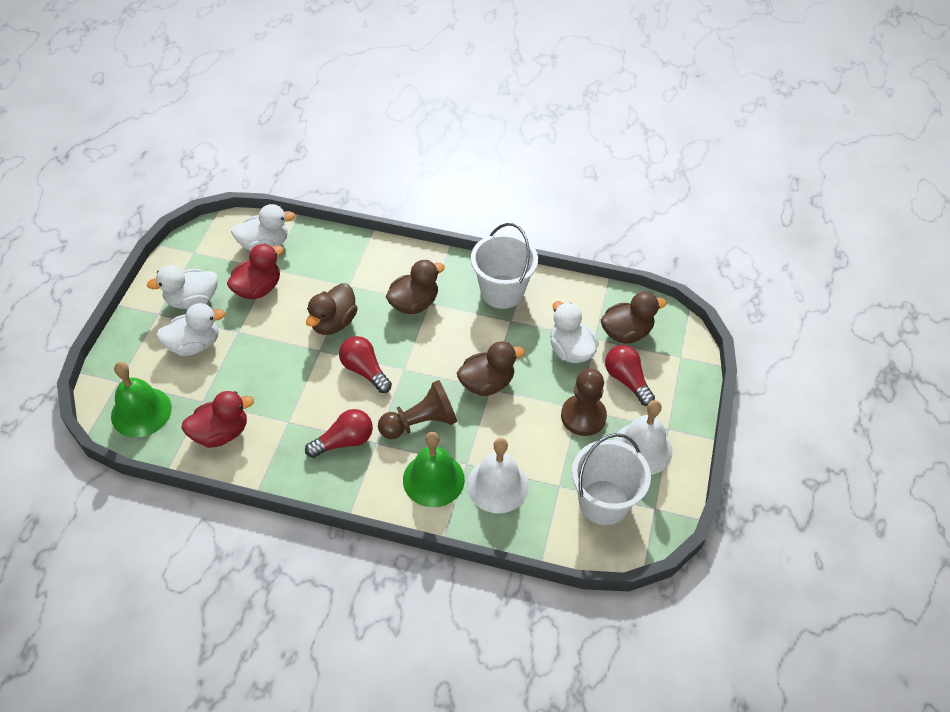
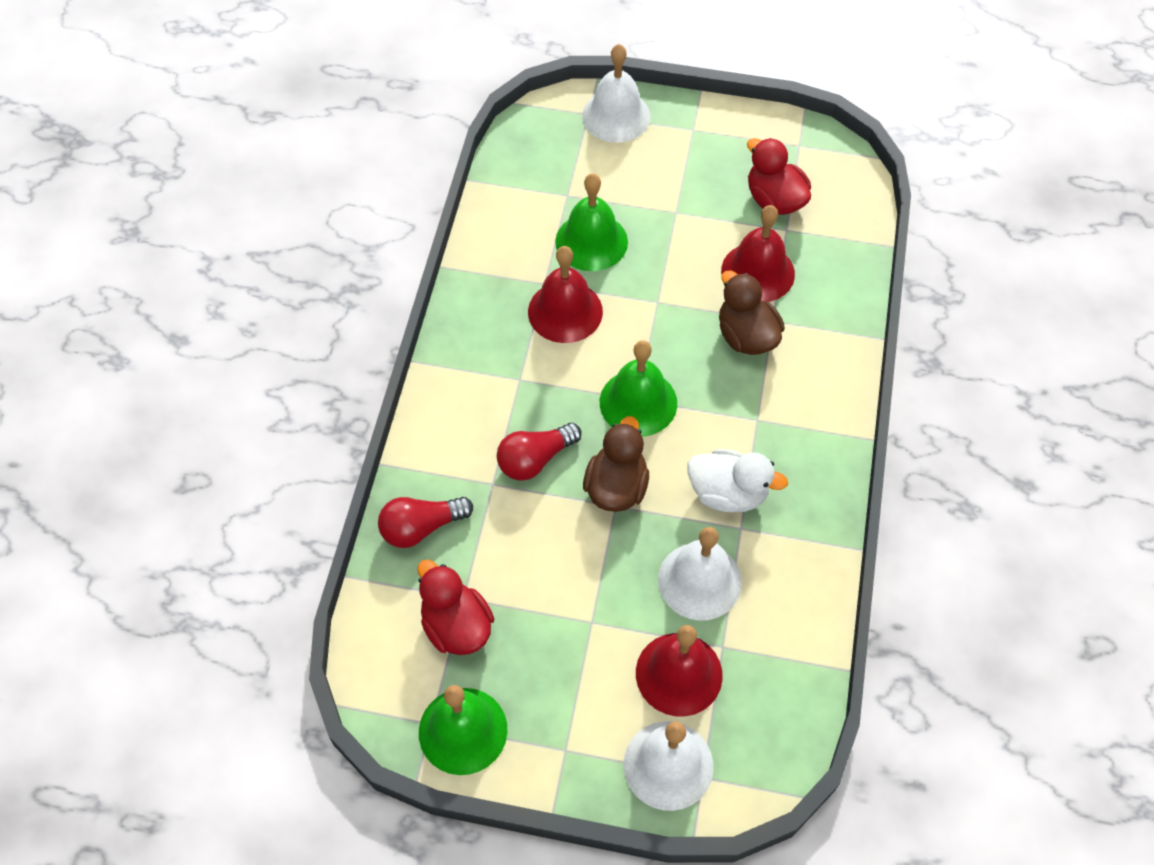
brown duck: [306,283,358,335] [386,260,445,314] [457,341,525,396] [601,292,667,344] = 4 -> [583,416,649,512] [719,270,785,355] = 2
brown pawn: [378,380,457,439] [561,369,607,436] = 2 -> none = 0
green bell: [111,362,172,437] [403,432,465,507] = 2 -> [419,685,508,775] [555,174,628,271] [600,340,677,437] = 3
red bell: none = 0 -> [528,246,603,343] [636,625,723,716] [721,205,795,302] = 3
red light bulb: [305,409,373,458] [339,336,392,393] [605,345,655,406] = 3 -> [378,497,473,548] [497,423,582,481] = 2
white bell: [467,438,529,513] [613,400,673,475] = 2 -> [582,44,651,143] [624,721,713,811] [658,527,742,621] = 3
white bucket: [471,223,538,309] [572,433,651,525] = 2 -> none = 0
white duck: [147,265,218,309] [156,303,225,356] [231,204,295,251] [550,301,599,363] = 4 -> [687,449,788,512] = 1

